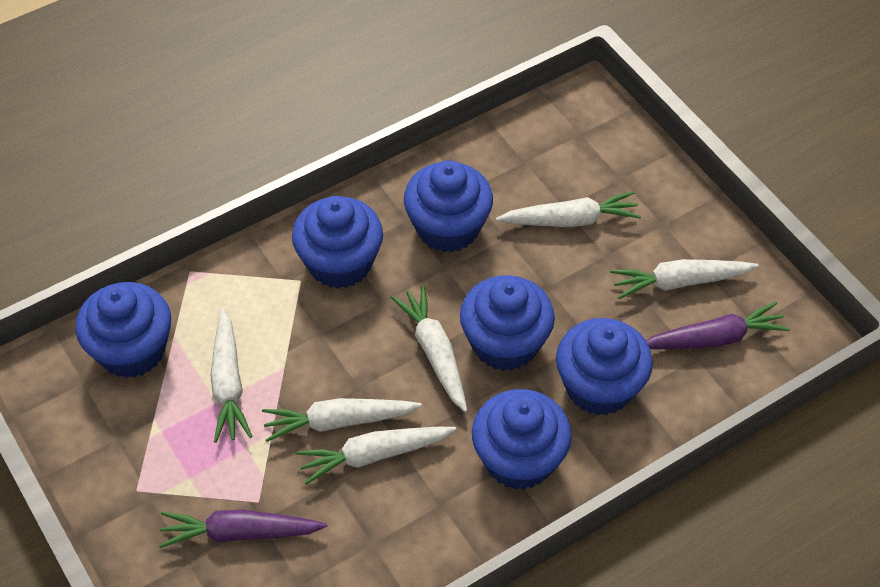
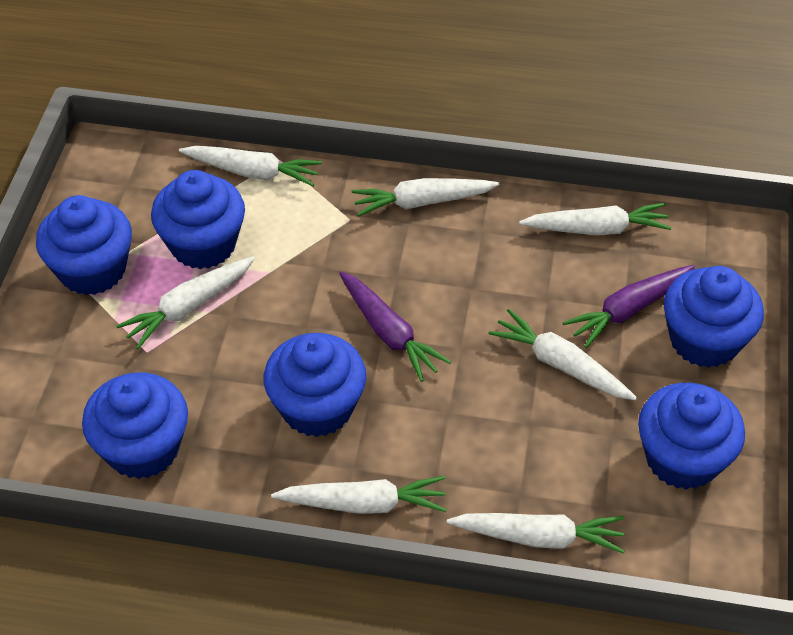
white carrot: [211,308,252,443] [262,398,422,442] [296,427,456,485] [391,285,467,412] [496,191,641,227] [610,259,759,299] = 6 -> [116,256,255,349] [179,146,322,186] [271,476,447,514] [352,178,500,217] [447,513,625,554] [488,309,637,400] [519,203,671,235] = 7

